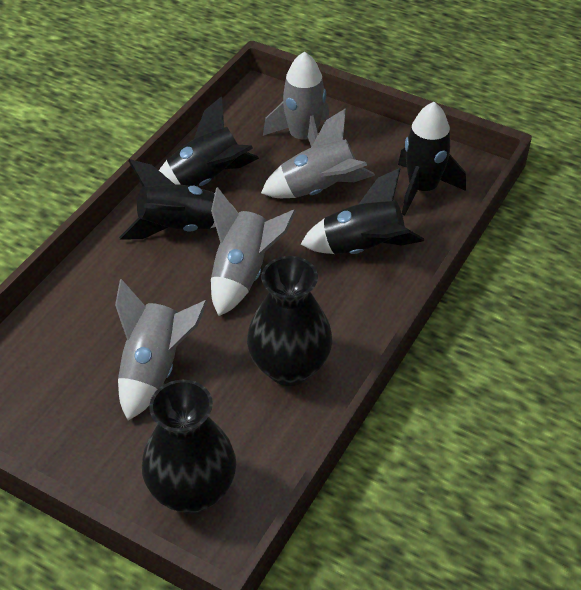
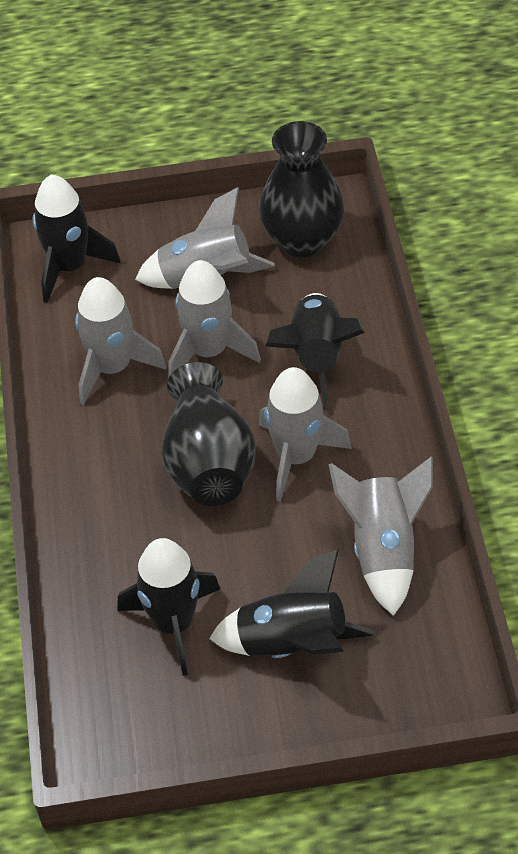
grey rocket: [115,279,208,420] [211,187,296,316] [261,108,375,198] [263,51,329,147] = 4 -> [75,277,166,405] [135,187,275,289] [168,260,261,379] [259,367,352,502] [328,456,433,616] = 5

